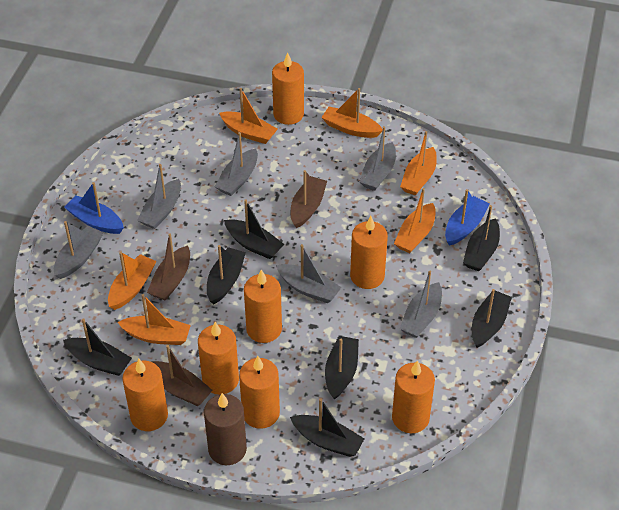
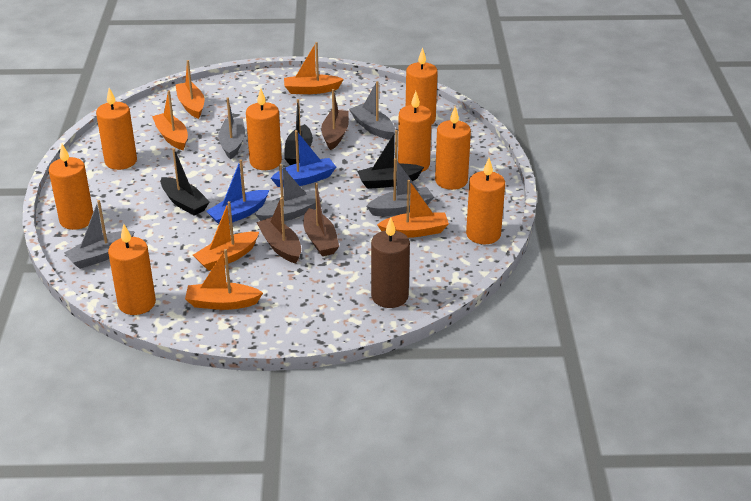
black boat: [63,318,132,376] [207,245,246,304] [224,199,284,259] [290,398,364,457] [325,336,359,400] [463,205,500,271] [472,289,512,348] = 7 -> [161,148,210,216] [284,99,313,165] [357,130,424,189] = 3
grey boat: [54,221,104,279] [137,164,181,229] [214,132,258,196] [276,244,342,303] [360,126,396,191] [400,271,442,338] = 6 -> [64,200,135,269] [218,97,245,160] [255,164,322,221] [349,81,395,140] [366,158,434,216] = 5
orange candle: [122,359,168,431] [198,322,239,395] [239,356,280,429] [244,269,282,343] [272,52,304,125] [350,216,388,289] [392,360,435,433] = 7 -> [49,144,93,230] [96,88,137,170] [108,224,156,315] [246,88,282,170] [398,91,432,172] [406,48,438,125] [435,107,471,190] [466,158,505,244] = 8

